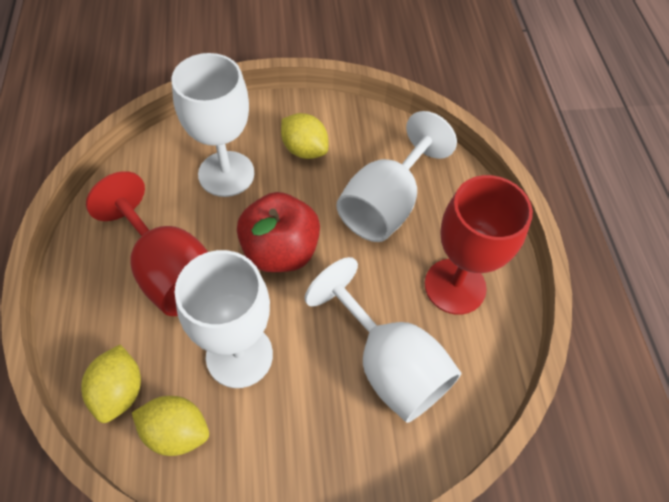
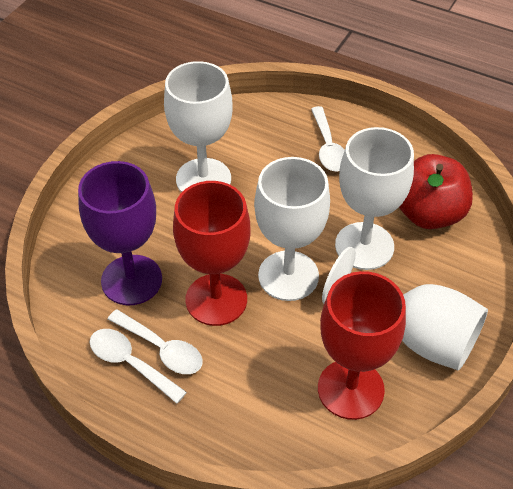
purple goblet: none = 0 -> [78,161,162,305] = 1
white spoon: none = 0 -> [89,329,187,404] [107,309,203,374] [311,106,345,171] = 3
yellow lemon: [81,344,141,423] [132,396,209,456] [281,113,328,159] = 3 -> none = 0

